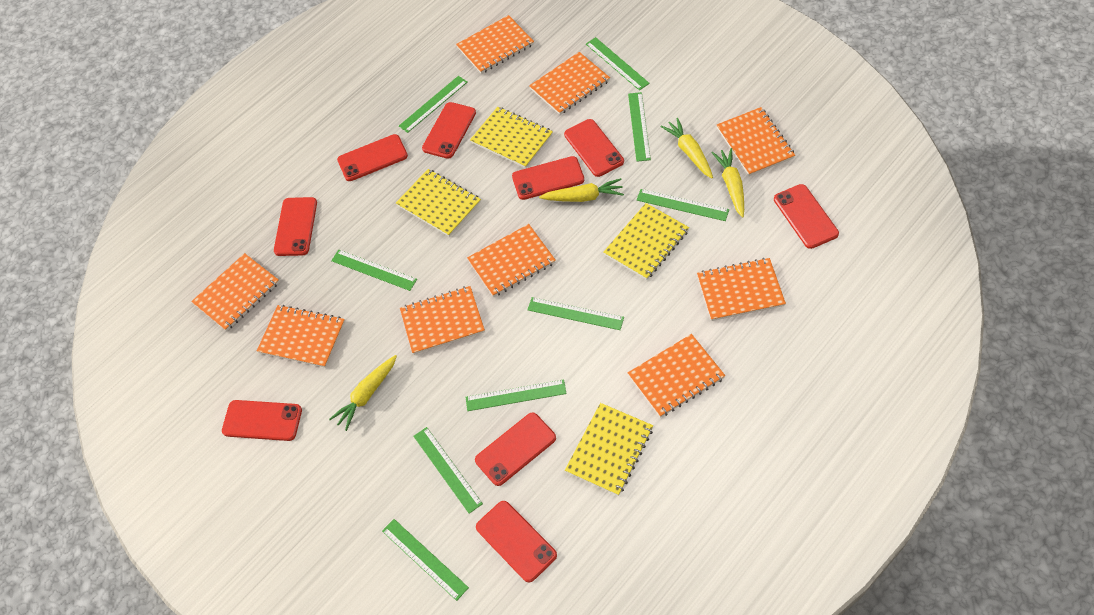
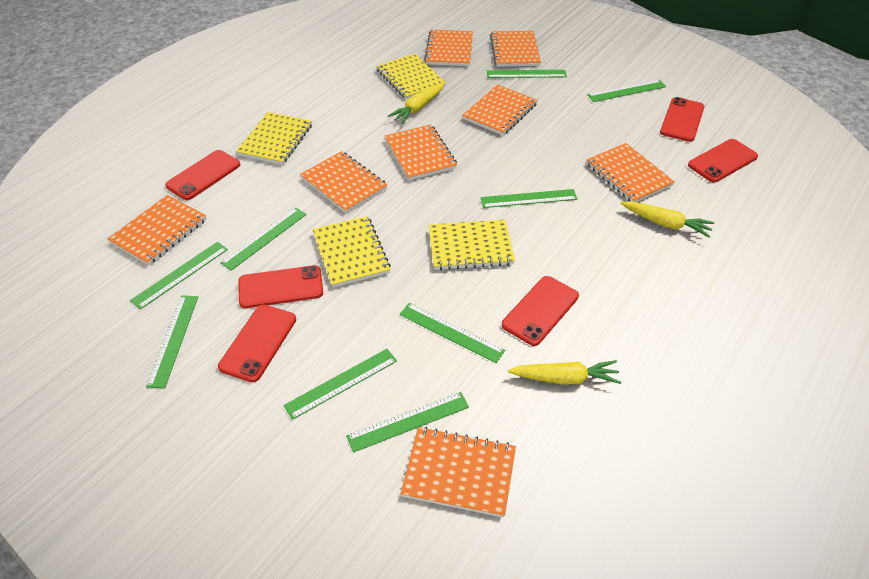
orange notebook: [191,253,279,331] [257,305,345,368] [400,286,485,355] [456,15,534,74] [467,224,556,297] [529,52,610,115] [628,334,725,418] [697,258,786,321] [717,107,795,176] = 9 -> [108,195,207,265] [300,151,387,213] [385,125,457,180] [400,427,516,518] [424,30,473,66] [462,84,537,135] [490,31,541,67] [586,143,675,202] = 8
red phone: [222,400,302,441] [274,197,317,256] [337,134,408,181] [422,102,476,159] [475,412,556,486] [476,501,557,582] [512,156,584,200] [564,119,624,177] [774,184,839,249] = 9 -> [165,150,240,200] [218,305,296,382] [238,265,323,308] [502,276,579,346] [660,97,705,142] [688,139,758,182] = 6
yellow carrot: [329,355,397,431] [539,178,624,202] [660,118,713,178] [712,148,744,217] = 4 -> [388,84,444,124] [508,360,621,384] [621,201,714,238] = 3

